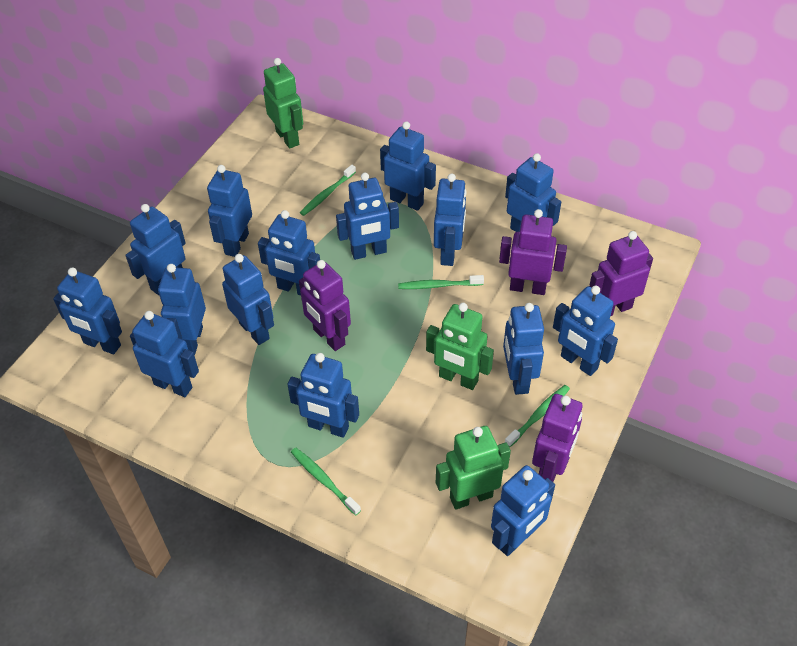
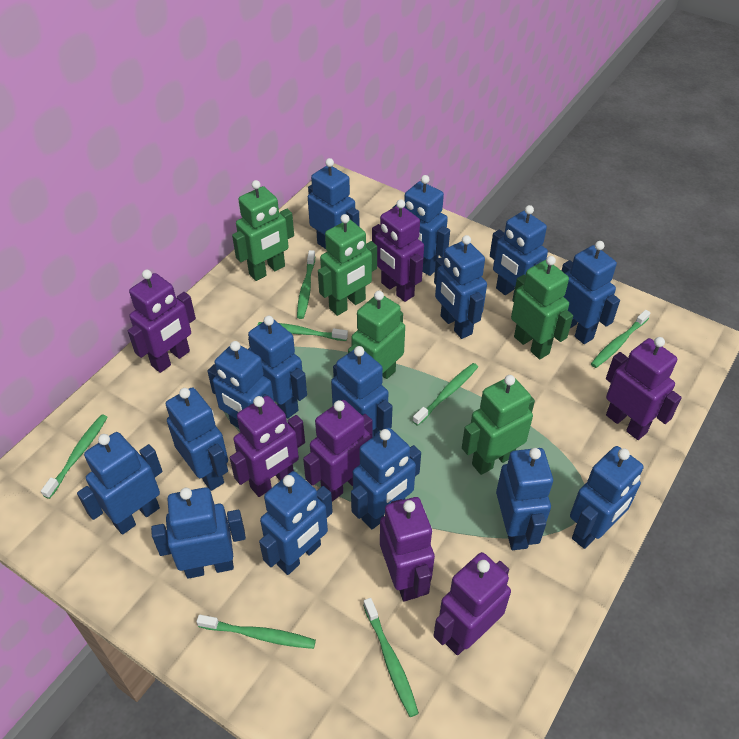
green robot: [263,58,303,149] [426,303,494,390] [436,426,511,510] = 3 -> [232,180,294,281] [318,214,377,316] [348,291,405,379] [462,375,535,475] [511,256,573,359] = 5
green toothbrush: [291,448,361,515] [300,165,356,216] [398,275,484,289] [505,385,570,447] = 4 -> [41,414,108,499] [196,615,316,649] [257,322,348,341] [297,250,315,319] [363,598,419,717] [413,363,478,426] [591,310,651,368] = 7
purple robot: [299,260,351,351] [499,209,567,295] [532,394,583,482] [589,231,653,316] = 4 -> [128,270,196,373] [230,396,305,497] [303,400,373,502] [372,199,424,302] [380,497,435,601] [433,552,511,655] [606,337,682,440] = 7

